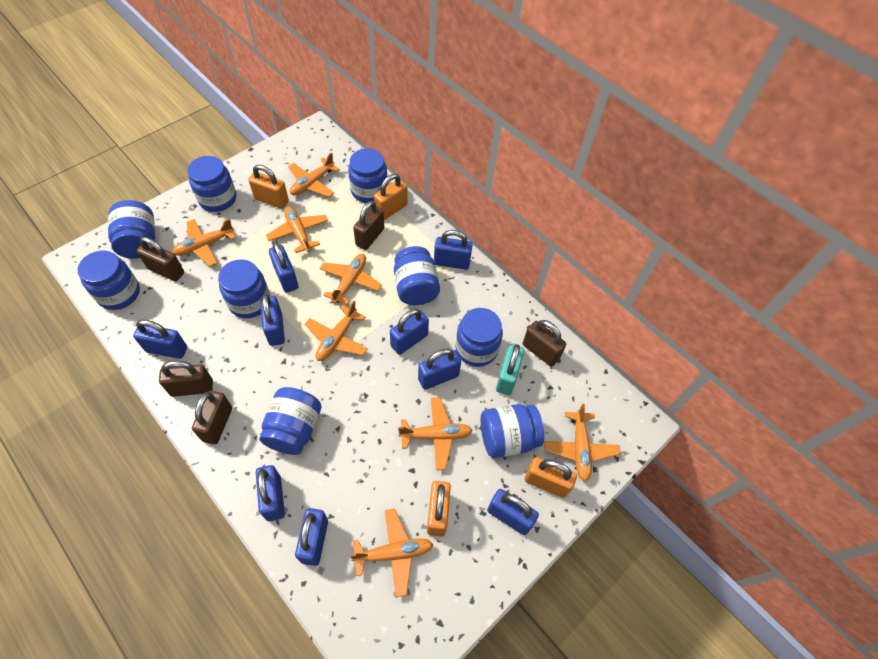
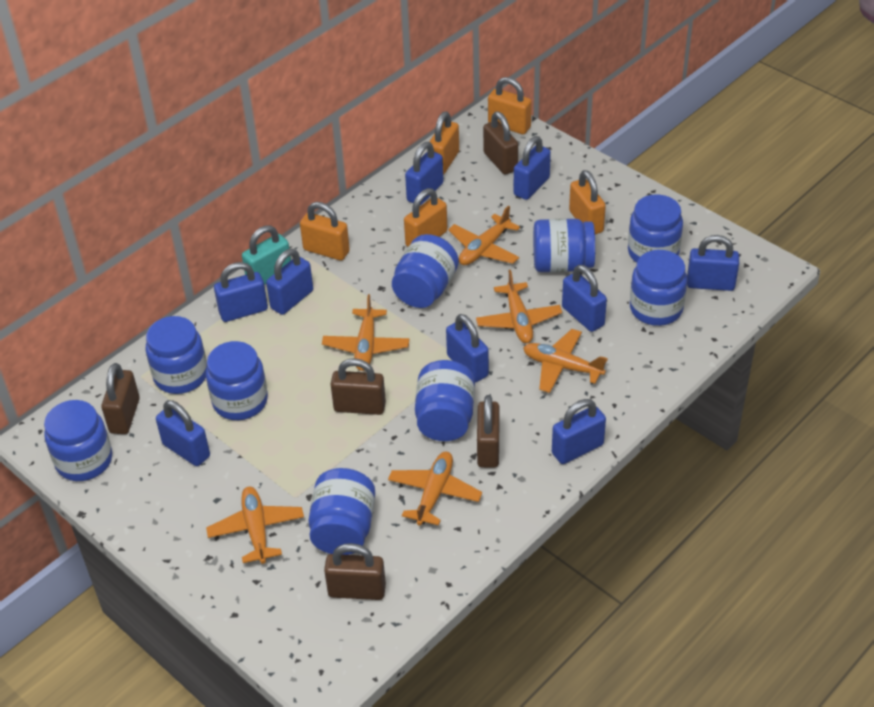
orange padlock: [248,165,289,209] [374,174,407,220] [427,481,451,537] [525,457,577,498] = 4 -> [300,202,350,261] [404,188,447,247] [429,112,459,175] [488,77,532,134] [569,170,606,234] = 5
orange plane: [173,219,236,266] [266,206,328,253] [288,152,340,197] [304,301,368,361] [319,254,382,305] [350,508,433,597] [398,397,473,470] [544,404,620,482] = 8 -> [206,487,304,564] [322,294,409,371] [388,452,482,526] [448,205,520,265] [476,270,562,343] [523,329,608,393] = 6

